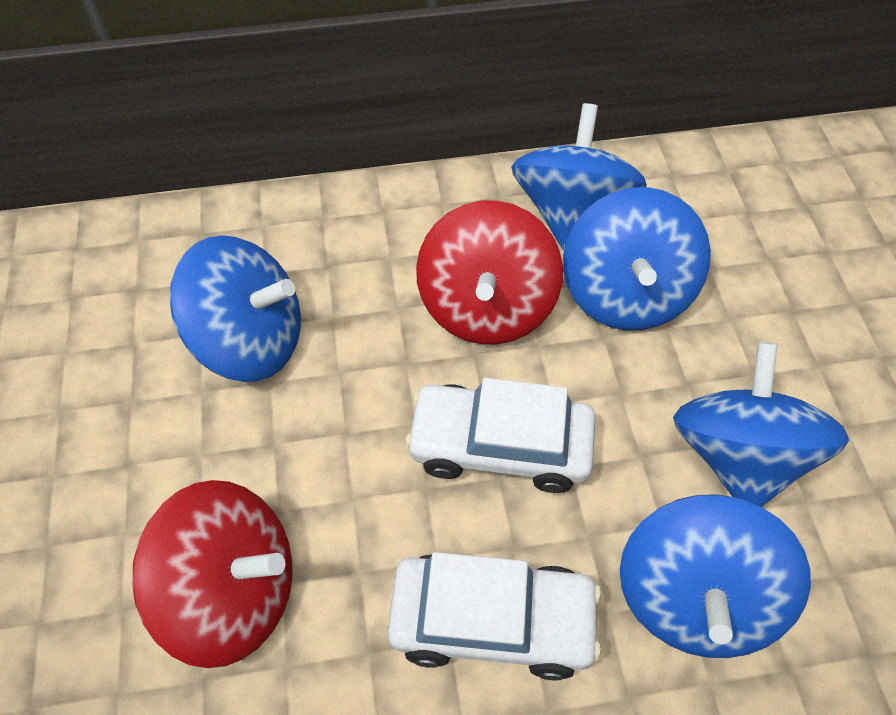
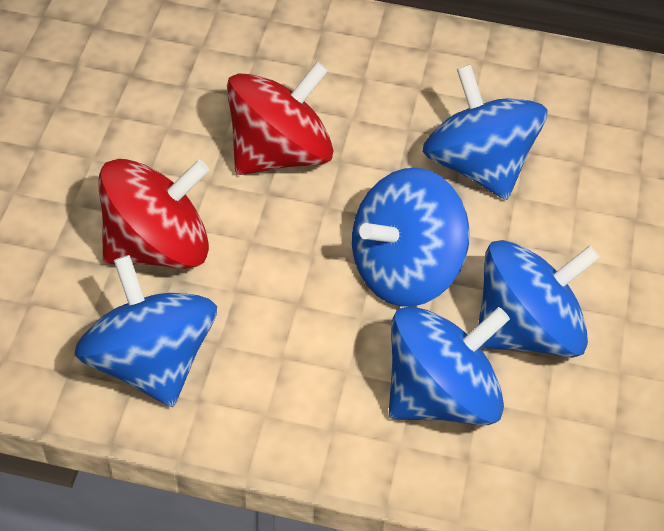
white car: [388,552,601,681] [405,377,595,493] = 2 -> none = 0

